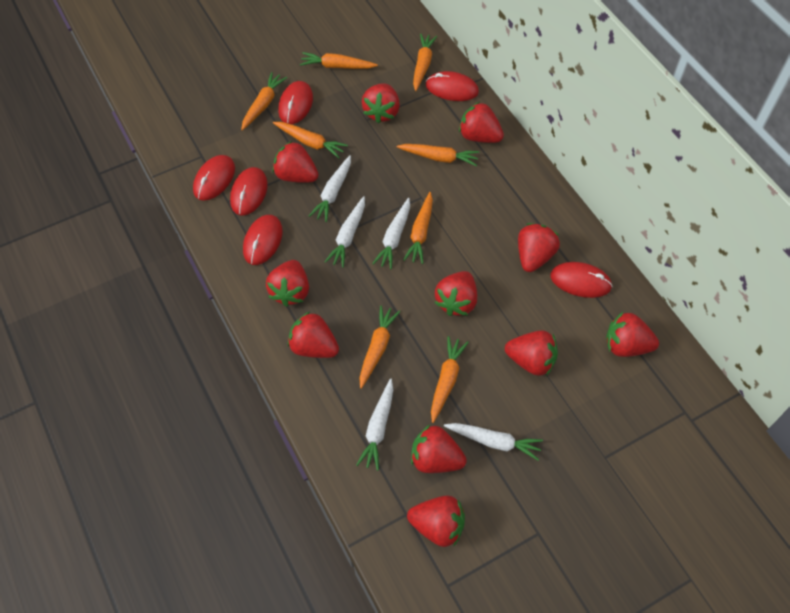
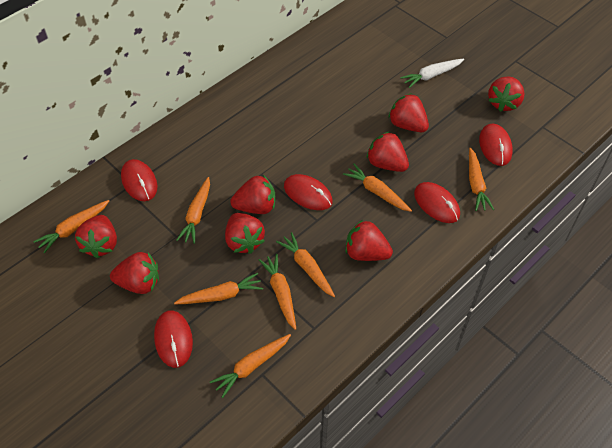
red mouse: [193,155,235,201] [230,167,268,215] [243,215,283,265] [278,81,313,124] [426,71,479,101] [550,262,613,298] = 6 -> [121,159,158,201] [154,310,193,368] [284,174,333,210] [414,182,460,223] [479,124,513,166] = 5
red strawberry: [266,260,309,307] [273,141,319,183] [288,312,339,358] [362,83,400,123] [407,495,465,547] [411,425,467,473] [435,271,477,316] [459,102,504,143] [505,330,558,376] [518,223,560,272] [606,312,659,357] = 11 -> [75,215,117,258] [110,252,159,294] [225,213,265,254] [230,175,275,214] [345,220,393,261] [366,131,409,172] [388,93,429,132] [488,76,525,112] = 8
white carrot: [309,155,351,222] [325,196,365,268] [356,379,393,471] [372,198,410,269] [444,423,543,461] = 5 -> [400,59,464,88] = 1

